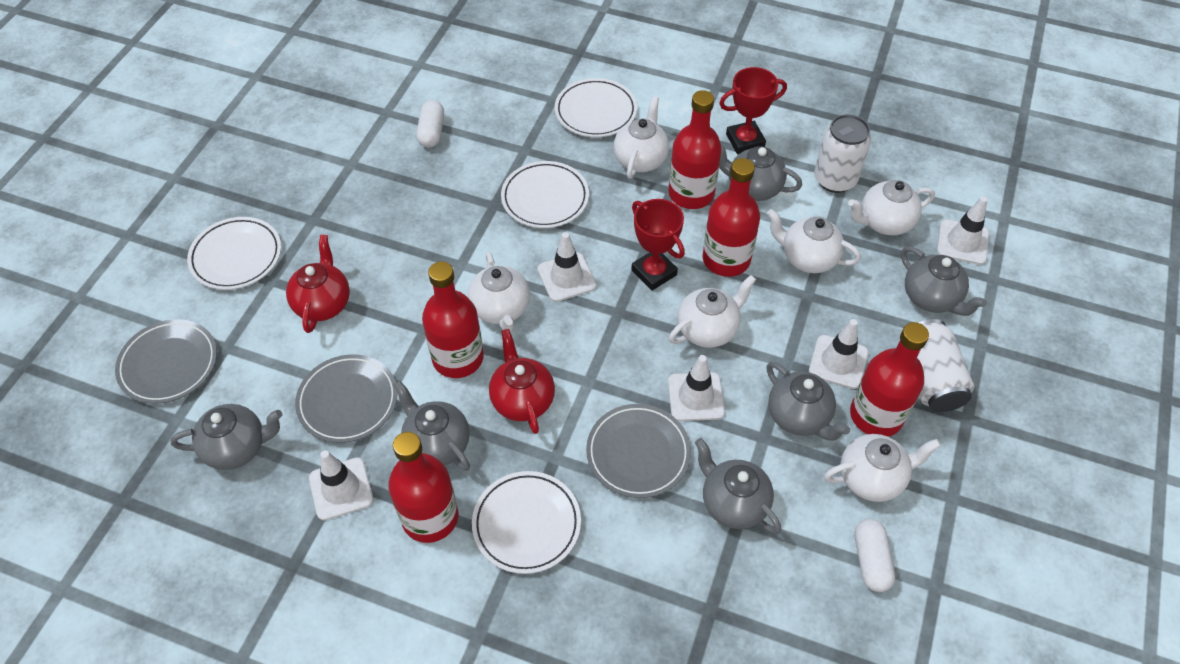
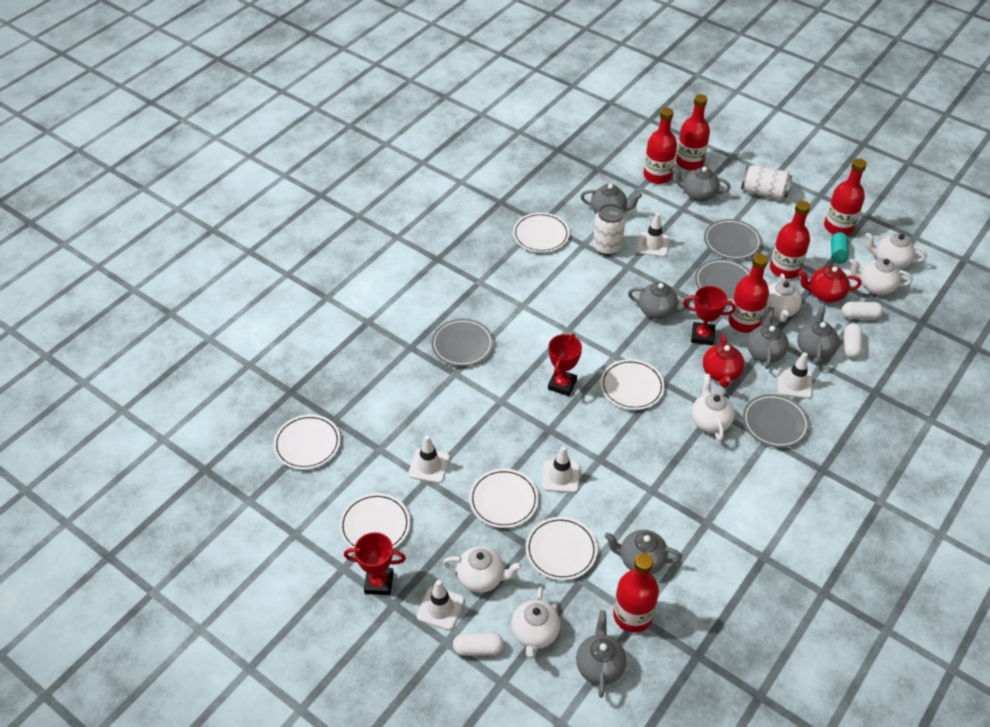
grey plate: [115,319,217,404] [295,354,398,443] [586,404,691,498] = 3 -> [431,319,494,366] [695,259,750,302] [704,219,762,260] [743,394,810,448] = 4
grey teapot: [170,404,282,470] [394,381,470,471] [695,438,781,534] [719,144,802,201] [766,362,850,441] [901,246,987,316] = 6 -> [576,610,626,698] [580,184,642,214] [604,530,682,574] [628,282,694,319] [672,167,731,202] [747,307,789,369] [797,304,839,365] = 7
red bottle: [388,432,458,543] [422,261,484,378] [669,90,722,209] [703,158,760,277] [850,322,929,437] = 5 -> [613,553,659,633] [644,108,677,184] [676,94,710,170] [728,254,769,333] [770,201,810,279] [824,159,867,235] = 6
red trophy: [631,199,685,291] [719,67,787,154] = 2 -> [344,532,406,595] [548,334,582,396] [683,286,736,346] = 3
turquoise capsule: none = 0 -> [831,232,849,264] = 1
white capsule: [417,100,444,147] [855,519,895,592] = 2 -> [453,633,504,656] [842,302,883,319] [843,323,862,358] = 3
white plate: [187,217,281,290] [472,471,581,574] [501,161,589,228] [555,78,637,137] = 4 -> [273,414,341,470] [339,493,410,549] [469,469,539,528] [513,212,570,253] [526,517,598,580] [600,359,665,410] = 6

